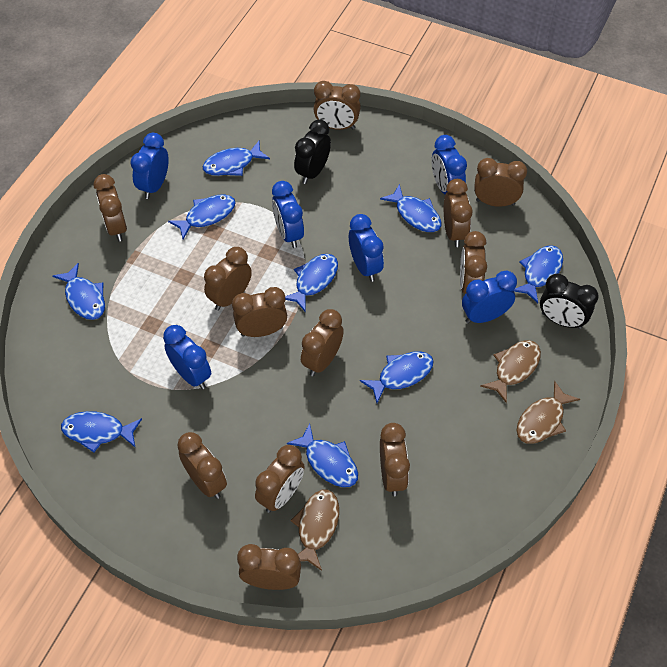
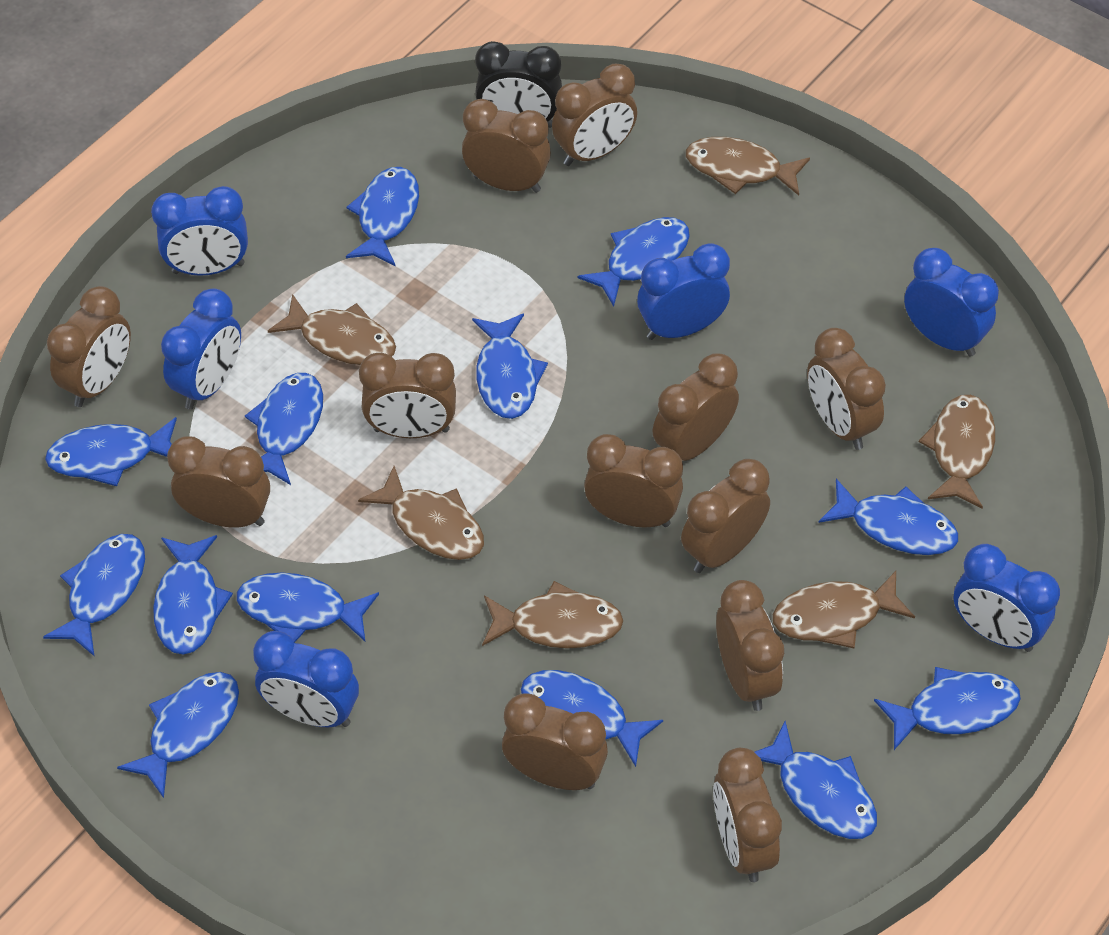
black clock: [294,120,331,184] [540,274,599,329] = 2 -> [475,41,562,128] = 1
blue fish: [53,263,105,320] [61,411,142,453] [168,194,236,239] [202,141,270,176] [285,254,338,312] [287,423,358,487] [360,351,434,403] [380,184,442,232] [513,245,563,303] = 9 -> [43,534,145,657] [45,417,177,486] [117,672,239,798] [153,535,233,655] [237,573,379,643] [245,373,323,485] [346,167,419,267] [472,313,548,419] [521,670,663,767] [577,217,690,306] [755,721,877,839] [818,479,958,555] [874,667,1021,750] = 13
brown fish: [290,490,339,571] [480,340,541,403] [517,381,580,444] = 3 -> [268,294,396,365] [358,466,484,560] [482,581,623,649] [686,137,810,196] [773,571,915,648] [919,395,995,509] = 6

